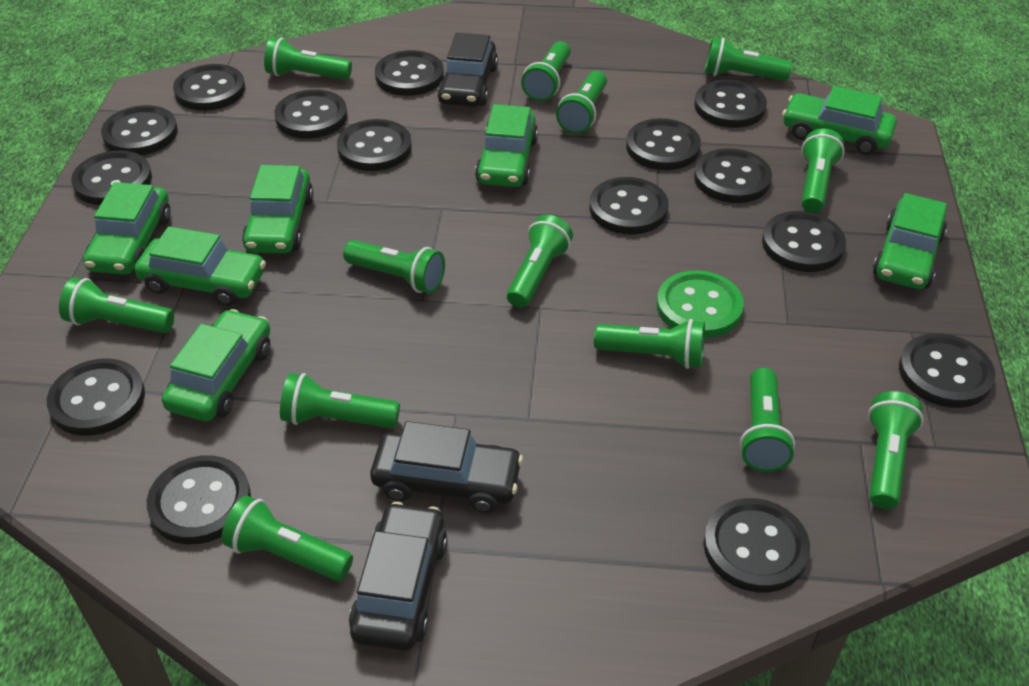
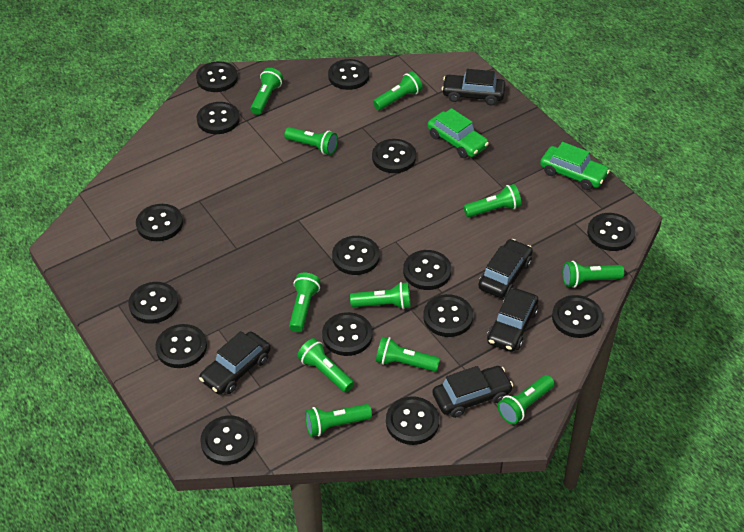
black car: [349,502,448,651] [370,421,523,513] [437,33,498,107] = 3 -> [199,331,271,395] [432,366,513,418] [442,69,505,105] [478,239,533,298] [487,288,538,352] = 5
green button: [657,270,744,338] = 1 -> none = 0
green car: [83,182,171,275] [135,226,266,306] [162,309,270,421] [242,165,314,254] [475,104,538,187] [782,86,897,155] [873,193,947,289] = 7 -> [427,108,489,158] [540,142,610,190] = 2
green flashlight: [59,277,174,333] [221,496,353,581] [264,37,352,80] [280,373,400,428] [343,240,445,294] [507,215,573,308] [521,41,571,101] [556,71,607,134] [594,319,705,369] [705,37,792,81] [740,368,795,472] [801,128,845,213] [868,391,924,509] = 13 -> [250,68,283,115] [284,127,338,155] [289,272,320,332] [297,338,354,393] [305,404,372,437] [350,282,411,309] [373,72,422,110] [376,336,440,372] [463,184,521,217] [497,375,555,424] [563,261,624,288] = 11

